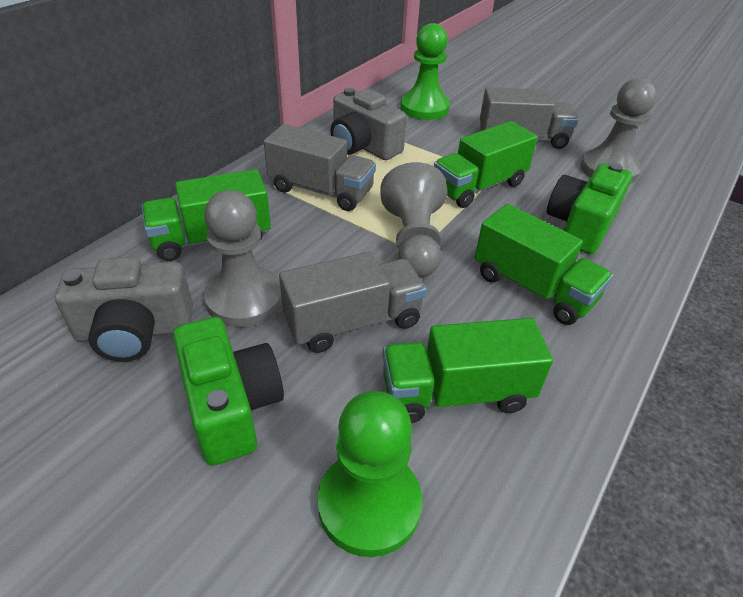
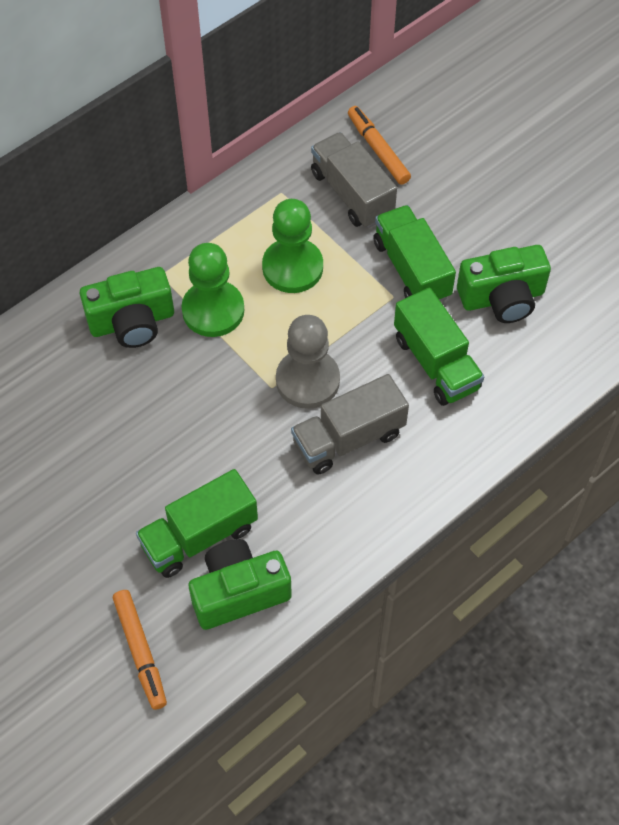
green camera: [173,317,284,465] [547,163,632,254] = 2 -> [80,267,174,348] [189,539,292,630] [457,245,551,323] = 3
green truck: [142,169,271,261] [382,318,553,423] [434,121,538,208] [475,204,613,325] = 4 -> [136,469,258,578] [373,205,456,302] [394,288,484,406] = 3
grey camera: [55,257,193,361] [331,88,407,160] = 2 -> none = 0
grey pawn: [204,190,282,327] [380,162,447,277] [580,78,657,184] = 3 -> [276,315,340,409] = 1
grey truck: [264,124,376,211] [279,252,427,353] [480,87,578,149] = 3 -> [291,374,409,474] [311,132,397,228] = 2
orange marker: none = 0 -> [113,590,167,710] [348,106,411,185] = 2

